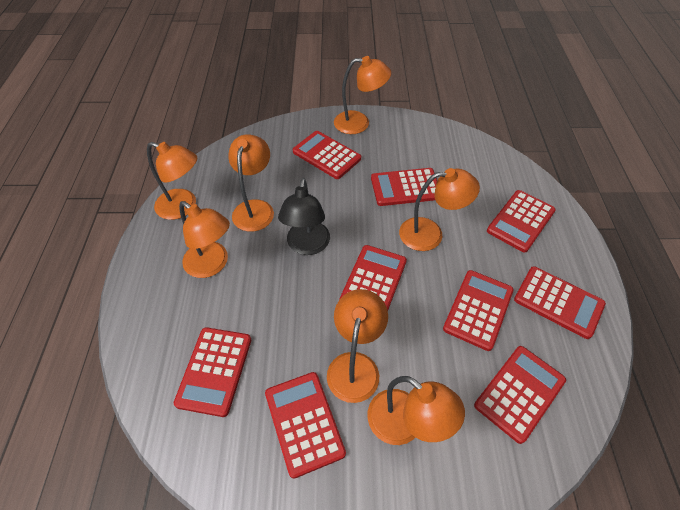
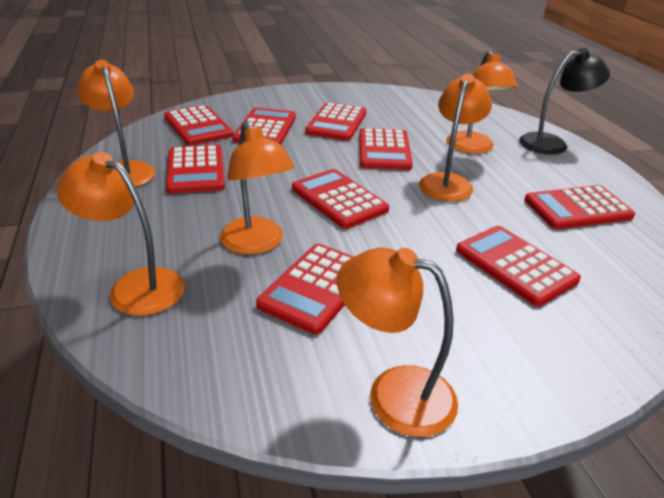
orange lamp: [147,142,197,220] [179,201,230,278] [228,134,274,232] [327,289,388,403] [334,56,391,134] [368,376,465,445] [399,168,480,251] = 7 -> [56,152,185,316] [77,60,155,187] [220,121,295,254] [337,248,458,437] [419,74,492,201] [446,51,518,154] = 6

